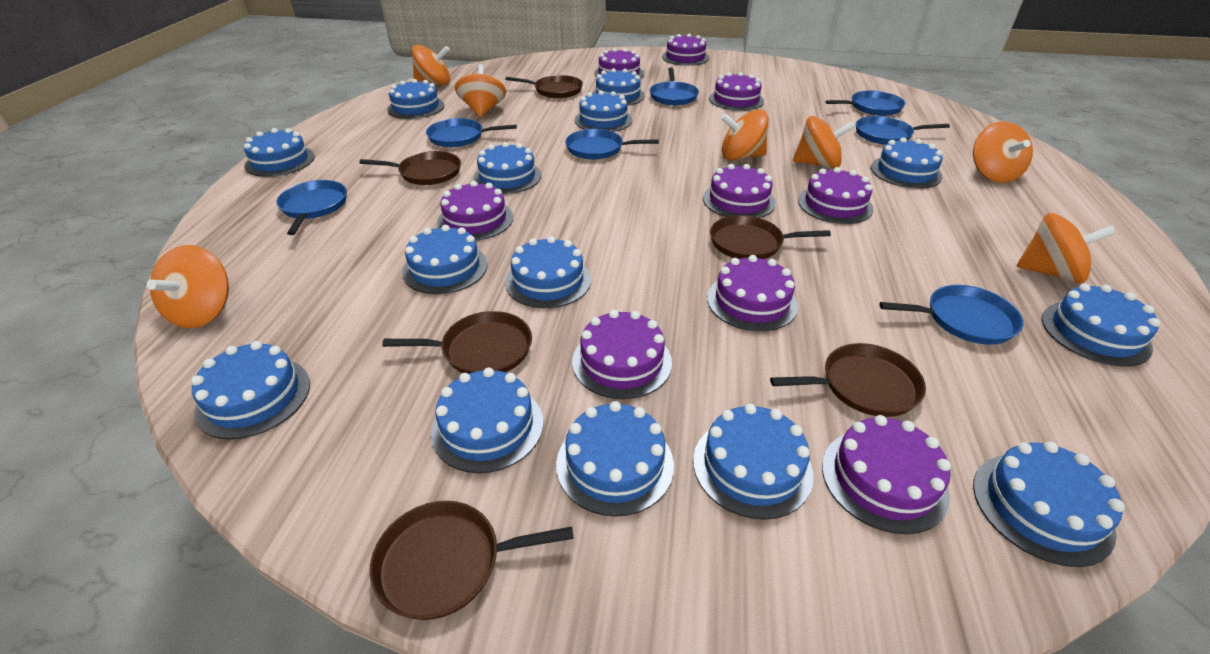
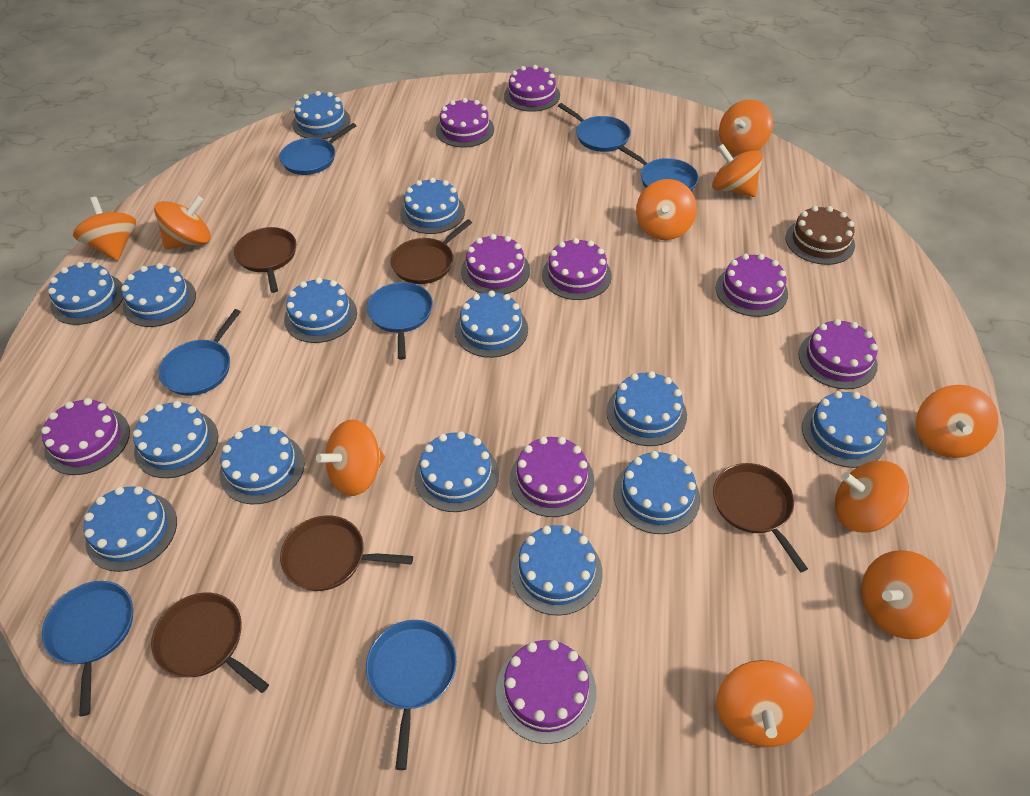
brown cake: none = 0 -> [786,206,855,265] = 1
brown pan: [359,151,461,185] [369,501,574,620] [382,311,532,374] [506,75,583,98] [710,215,831,259] [770,343,926,417] = 6 -> [151,593,269,693] [234,227,296,293] [280,515,413,591] [391,219,472,284] [713,463,808,572] = 5
orange spinning top: [147,245,229,328] [412,45,450,85] [455,64,506,117] [721,109,769,160] [793,116,855,169] [973,121,1033,183] [1016,213,1116,283] = 7 -> [73,197,136,261] [154,196,211,249] [316,419,385,496] [636,179,697,240] [712,144,763,197] [716,660,814,747] [719,100,773,155] [835,461,909,533] [861,550,952,639] [916,385,998,458] = 10

